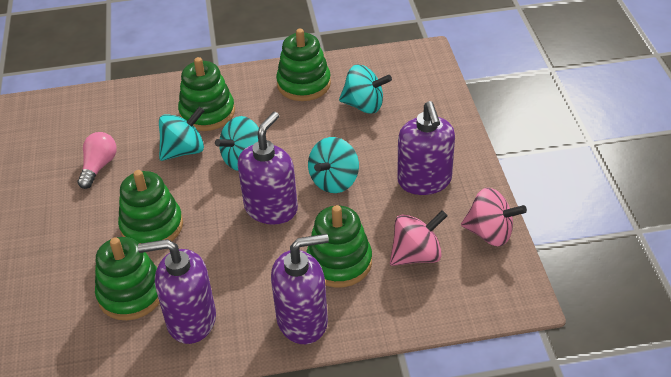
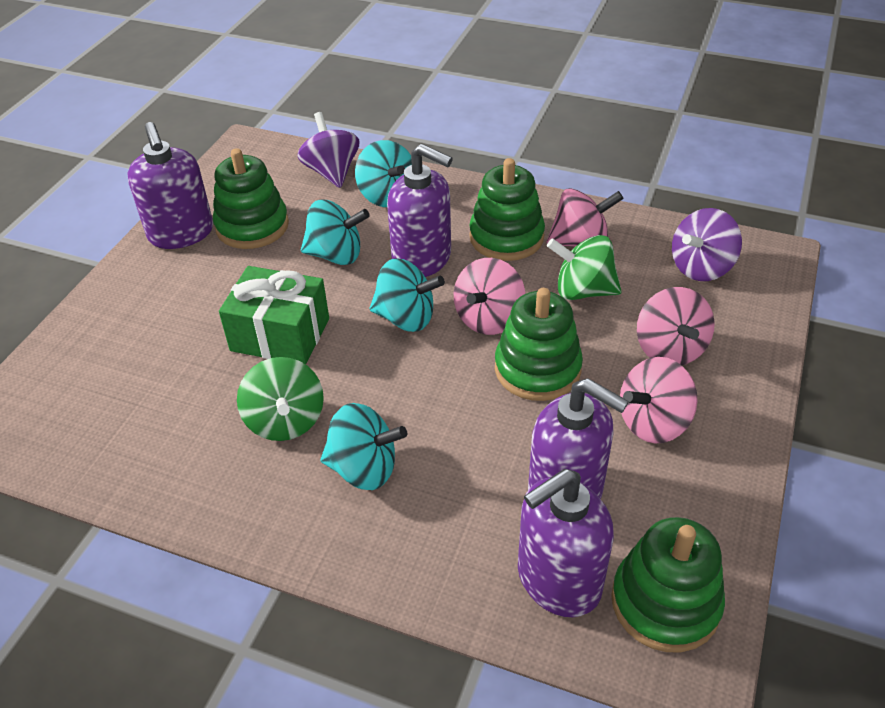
green gift: none = 0 -> [219,266,329,365] = 1
green spinning top: none = 0 -> [237,357,324,441] [547,235,622,300] = 2
green stacking toy: [95,237,160,320] [118,170,183,244] [178,57,235,131] [276,29,331,101] [306,205,372,288] = 5 -> [213,148,289,249] [469,158,545,261] [495,288,583,401] [611,517,725,652] = 4
pink light bulb: [77,132,117,189] = 1 -> none = 0
pink spinning top: [390,210,448,266] [461,188,527,246] = 2 -> [454,258,525,335] [546,188,624,247] [620,357,698,444] [637,287,715,365] = 4
purple spinning top: none = 0 -> [297,112,359,188] [672,208,742,281] = 2

